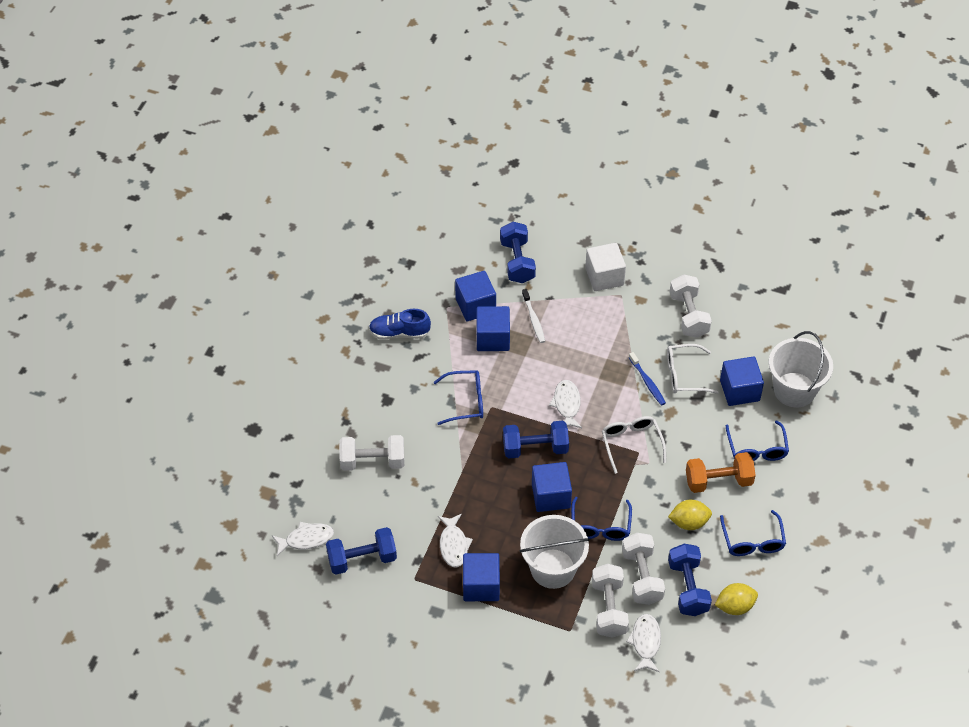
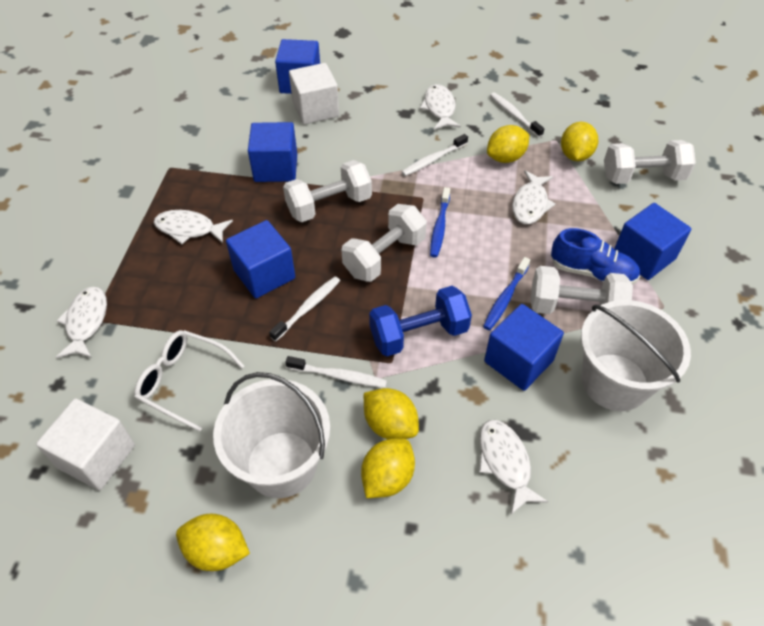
blue dumbbell: [326,527,397,575] [500,222,536,283] [503,421,569,459] [668,544,712,616] = 4 -> [369,286,472,356] = 1
blue glasses: [434,370,483,425] [571,497,632,541] [720,510,786,556] [726,420,789,461] = 4 -> none = 0
blue toothbrush: [629,352,666,406] = 1 -> [430,187,450,258] [483,257,530,330] = 2
orange dumbbell: [686,452,756,493] = 1 -> none = 0
white cube: [585,243,626,291] = 1 -> [36,398,135,490] [289,63,339,124] = 2
white fish: [272,522,334,556] [438,514,473,568] [549,380,582,428] [626,614,661,672] = 4 -> [56,287,107,358] [154,210,233,244] [420,84,461,130] [479,420,548,514] [512,170,556,224] = 5
white glasses: [602,416,666,474] [667,344,719,394] = 2 -> [134,330,244,432] = 1
white toothbrush: [522,289,545,343] = 1 -> [269,276,340,342] [285,356,387,388] [402,134,468,176] [490,92,544,138] = 4
yellow lemon: [668,500,712,530] [715,583,758,615] = 2 -> [176,514,250,571] [361,438,415,498] [364,388,419,439] [487,125,529,163] [561,122,598,161] = 5

